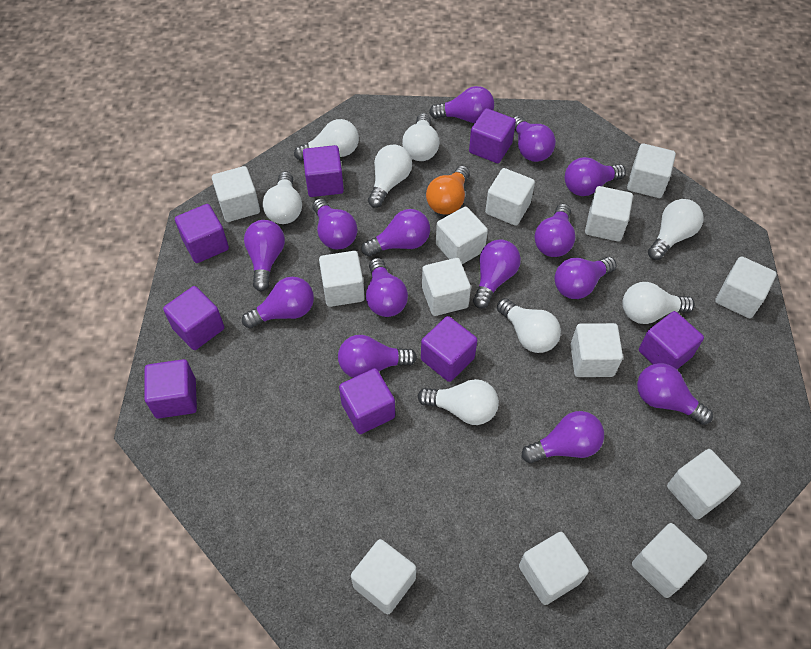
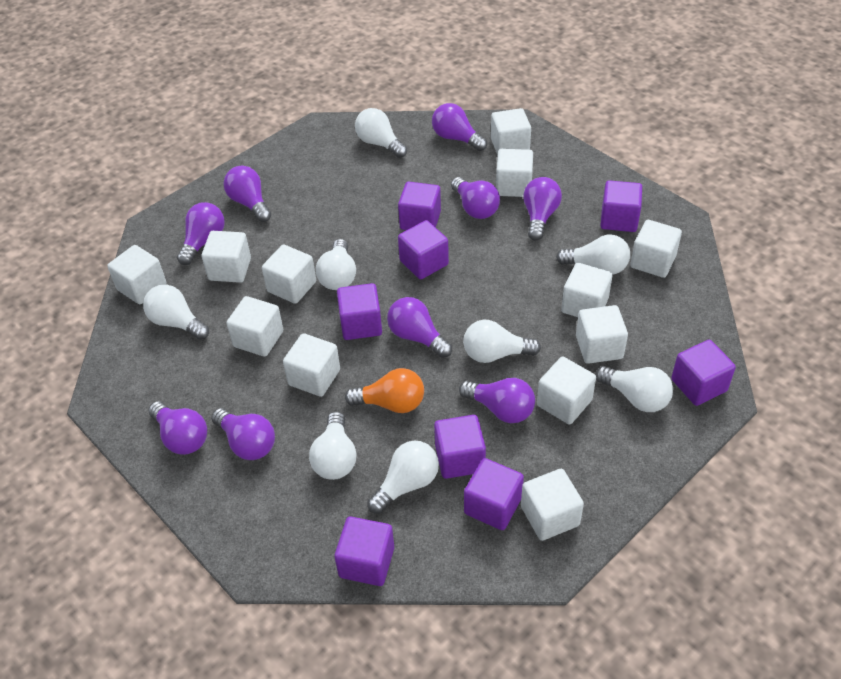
purple light bulb: [242,277,314,329] [244,220,285,291] [312,198,357,249] [338,335,417,378] [361,209,430,257] [366,258,408,317] [429,86,494,123] [473,239,521,309] [513,115,556,162] [522,411,604,464] [534,204,575,257] [554,257,617,299] [565,157,626,196] [637,363,713,425] = 14 -> [148,401,207,455] [177,202,225,265] [211,408,275,460] [224,166,271,222] [387,297,452,358] [432,103,487,151] [451,177,500,219] [459,378,535,423] [523,177,562,241] = 9
white cube: [212,166,260,222] [319,251,365,307] [351,539,416,614] [422,258,471,316] [436,207,488,264] [485,168,535,226] [519,532,589,605] [570,323,623,377] [585,186,633,241] [627,144,676,198] [632,523,707,598] [667,449,741,520] [715,256,777,318] = 13 -> [107,245,166,304] [201,231,251,283] [226,296,283,357] [262,245,316,304] [283,333,340,397] [491,108,531,156] [496,149,533,197] [521,469,584,541] [537,357,596,425] [561,263,612,317] [576,305,628,364] [630,220,682,278] = 12

